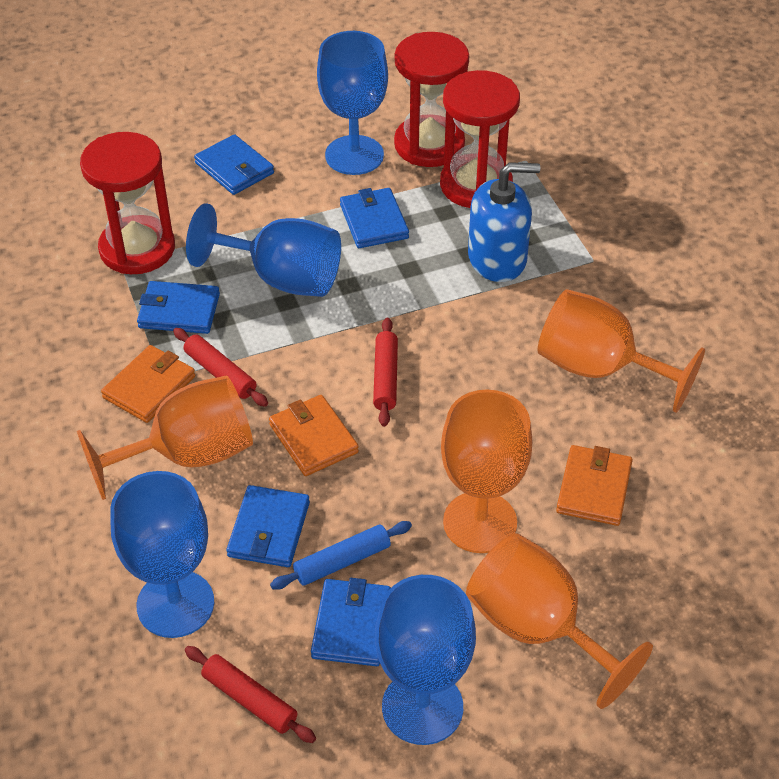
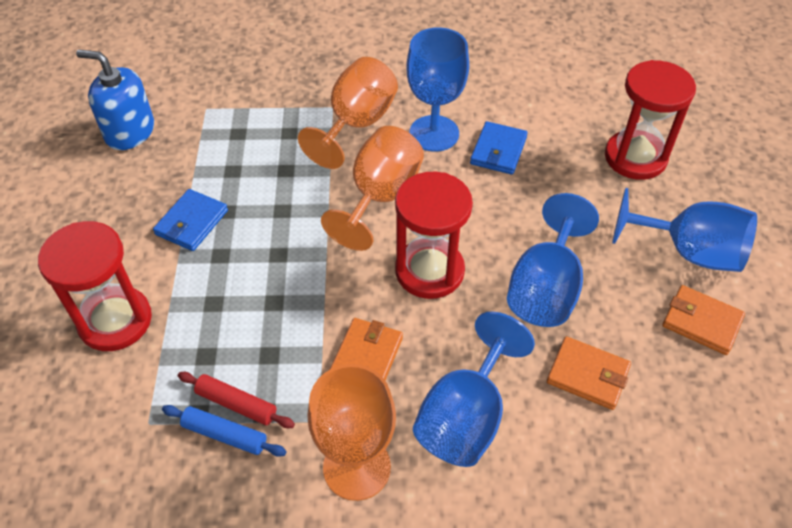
blue wallet: [137,281,220,334] [194,134,274,195] [226,485,310,567] [311,578,391,666] [340,188,409,248] = 5 -> [153,189,228,251] [470,121,528,175] = 2
orange goblet: [77,375,253,500] [441,389,532,553] [466,533,653,709] [538,289,705,413] = 4 -> [298,57,398,169] [307,364,396,501] [321,126,424,251] = 3
red rolling pin: [173,328,268,407] [185,646,316,743] [373,318,398,427] = 3 -> [178,372,295,428] = 1

